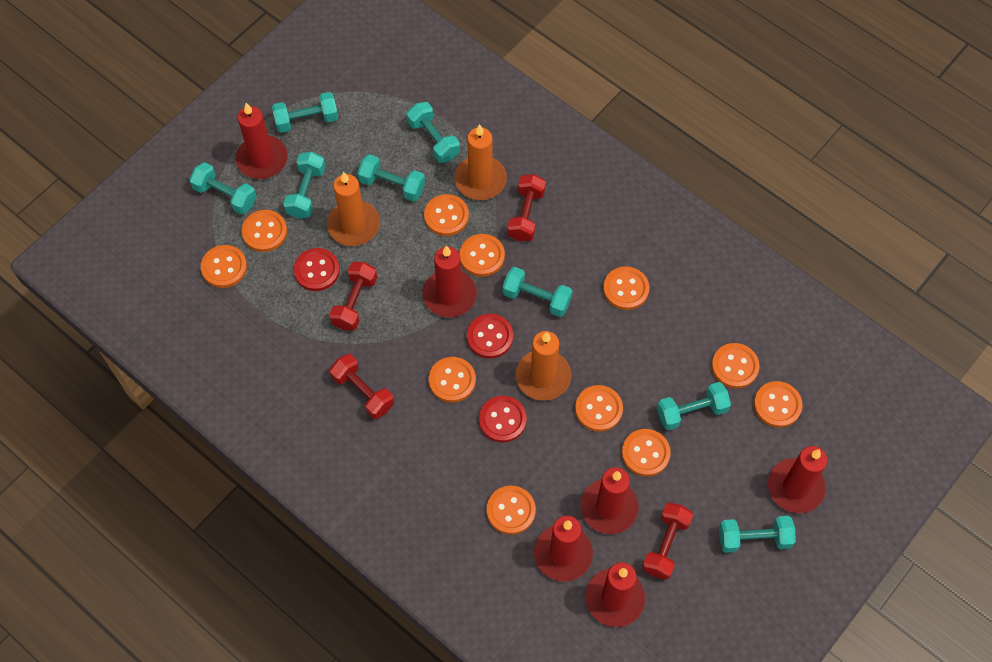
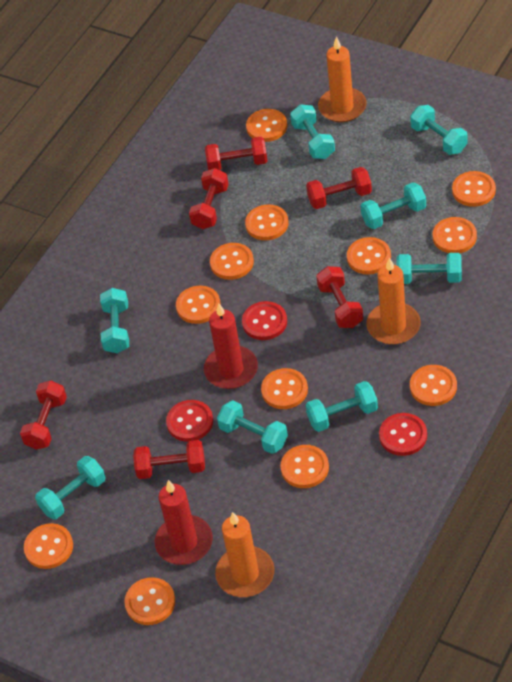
orange button: [201,245,247,288] [242,210,287,252] [424,194,469,236] [429,357,476,403] [460,234,505,277] [487,486,536,535] [575,385,623,432] [603,266,649,310] [622,429,671,477] [712,343,760,388] [754,381,803,428] = 11 -> [24,523,73,569] [124,577,175,625] [176,286,221,324] [210,243,254,280] [245,204,289,241] [246,109,287,142] [261,368,308,409] [280,445,329,488] [347,237,391,275] [410,365,457,406] [433,217,477,253] [452,171,496,207] = 12
red candle: [236,103,288,179] [422,246,477,318] [534,516,593,582] [580,467,639,534] [585,562,645,627] [768,446,827,513] = 6 -> [155,480,213,565] [204,303,258,389] = 2
red dumbbell: [329,262,377,330] [330,354,394,419] [507,174,546,241] [642,503,693,580] = 4 -> [20,381,67,450] [133,440,205,479] [189,168,229,229] [205,137,268,170] [306,167,372,209] [316,266,364,328] = 6

